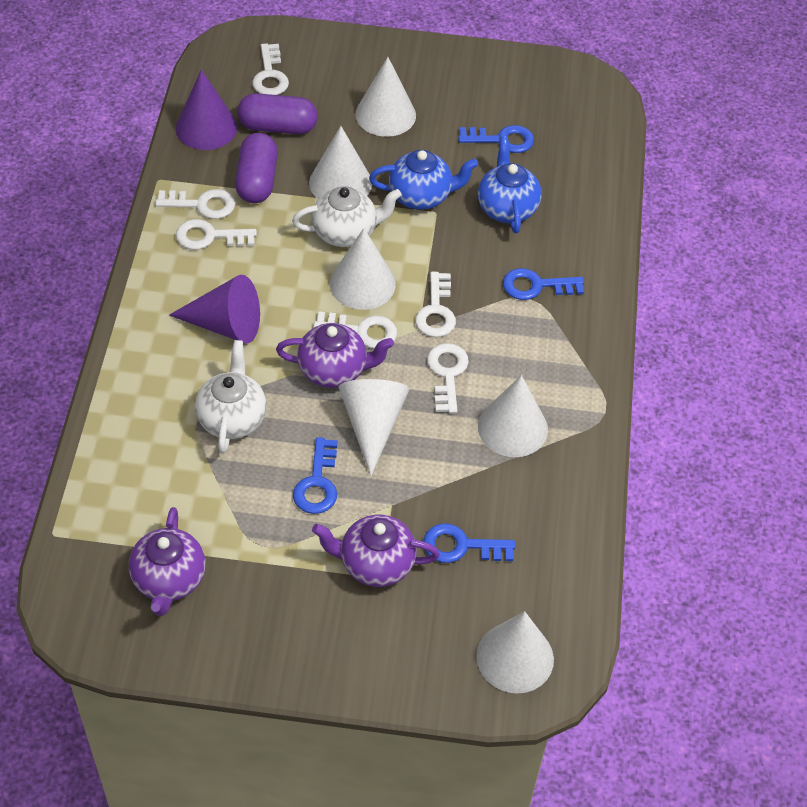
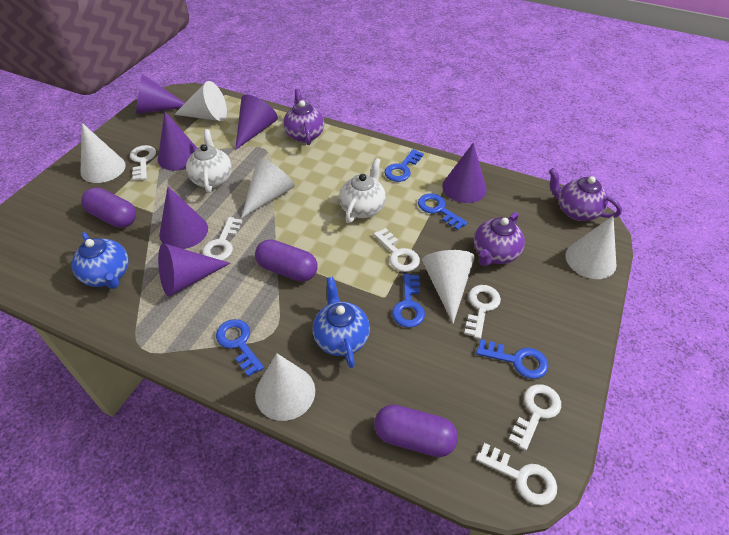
blue key: [293,437,337,514] [423,523,515,563] [458,125,534,153] [503,268,584,300] = 4 -> [216,319,264,377] [384,149,424,182] [392,274,425,328] [418,193,468,230] [476,339,548,379] = 5
purple capsule: [235,133,278,203] [238,93,318,134] = 2 -> [81,187,136,228] [255,239,317,282] [374,405,458,457] = 3
purple cone: [169,275,260,343] [176,70,238,150] = 2 -> [136,74,185,114] [158,112,197,171] [158,243,230,296] [159,187,208,249] [235,95,278,150] [442,142,487,203] = 6

